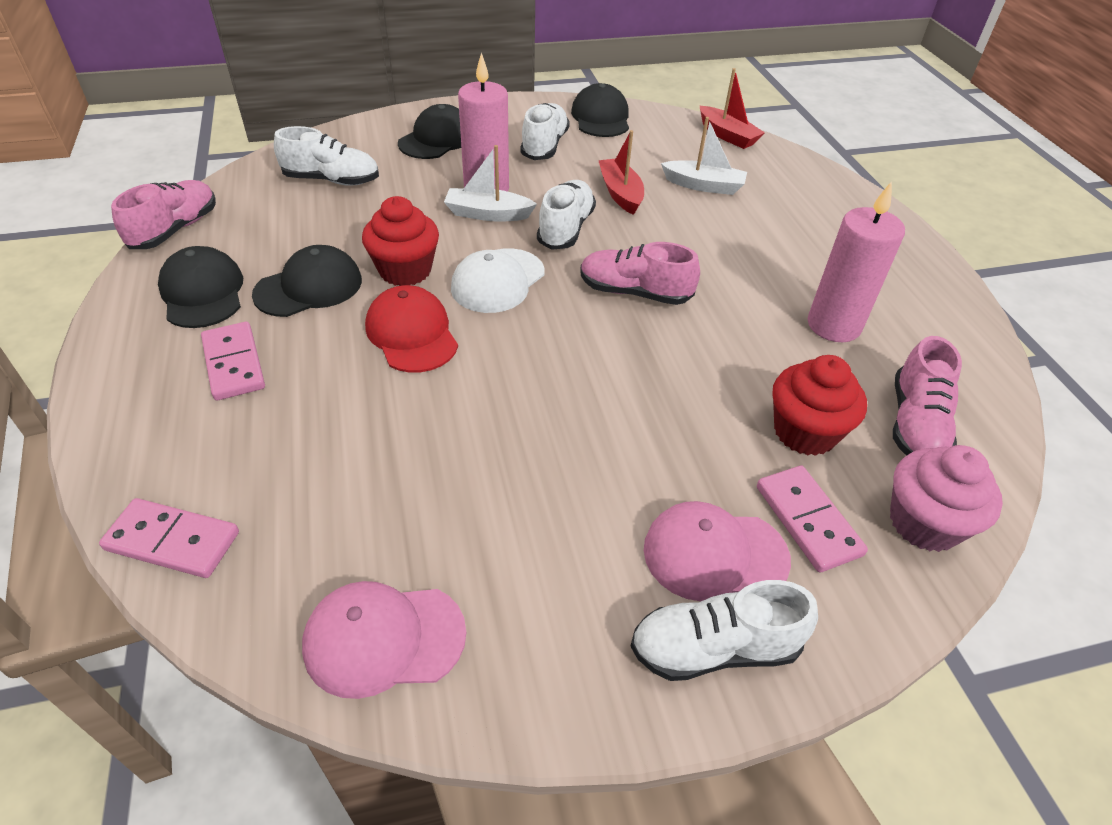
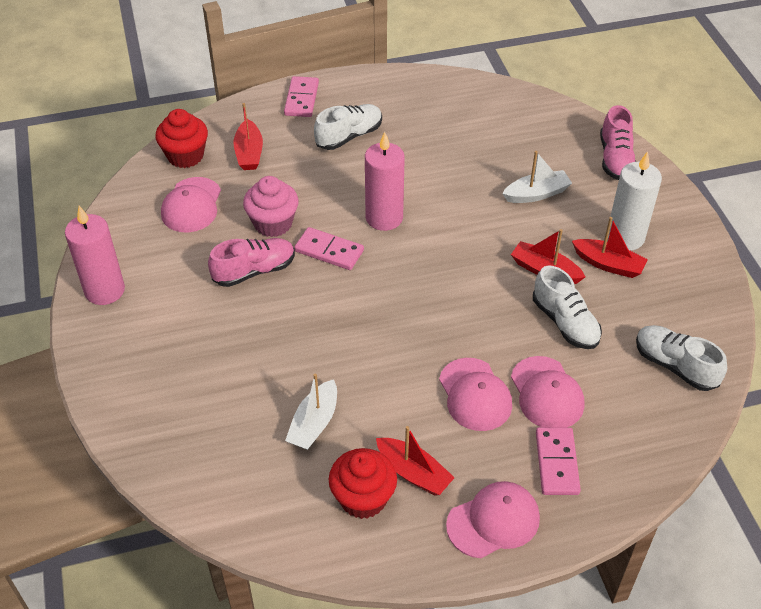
black cap: [158,246,243,328] [252,245,362,317] [398,104,461,159] [571,83,629,137] = 4 -> none = 0
pink cap: [302,581,466,699] [644,501,791,601] = 2 -> [161,177,221,232] [439,358,512,431] [446,481,540,558] [511,356,584,427] = 4
pink shoe: [111,180,216,249] [580,242,700,305] [893,336,962,456] = 3 -> [208,238,295,287] [600,105,636,180] = 2
red boat: [598,130,644,215] [700,68,765,149] = 2 -> [233,103,263,170] [376,426,455,495] [511,229,585,284] [572,217,648,278] = 4
red cap: [365,285,458,373] = 1 -> none = 0
white candle: none = 0 -> [608,151,662,251] = 1
white cap: [451,248,544,313] = 1 -> none = 0
white shoe: [274,126,379,186] [520,103,570,160] [537,180,596,250] [630,580,818,681] = 4 -> [314,104,382,150] [533,265,602,349] [636,325,727,391] = 3

